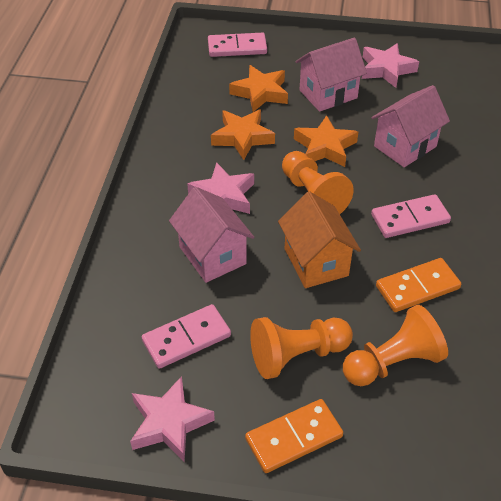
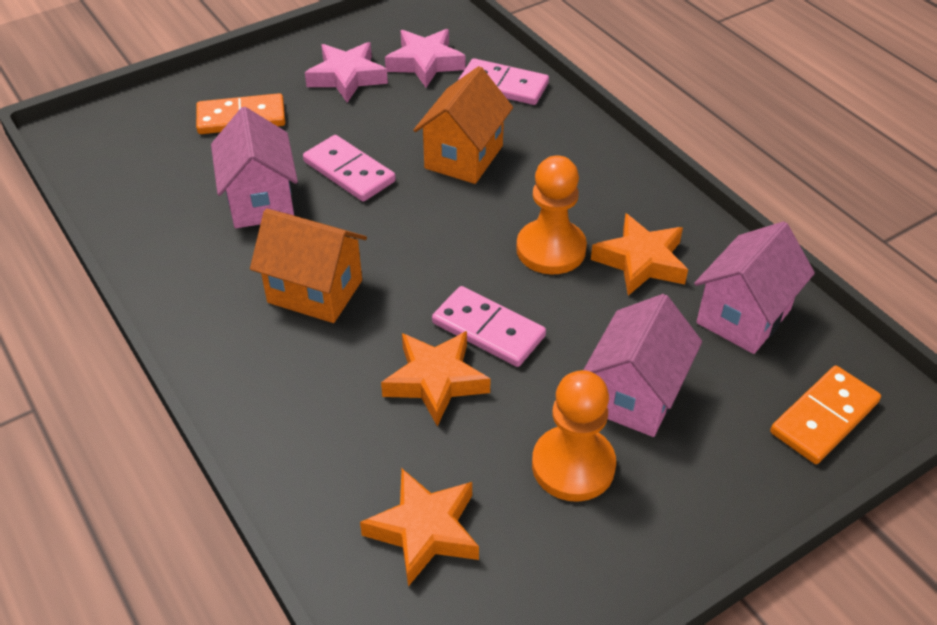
orange house: [278,191,361,288] = 1 -> [250,209,367,323] [413,66,513,184] = 2
orange pawn: [250,317,353,379] [282,151,354,214] [343,305,448,386] = 3 -> [516,155,587,274] [532,370,616,502] = 2
pink star: [130,376,215,461] [187,162,254,214] [362,43,419,88] = 3 -> [305,42,388,103] [385,29,466,88] = 2

